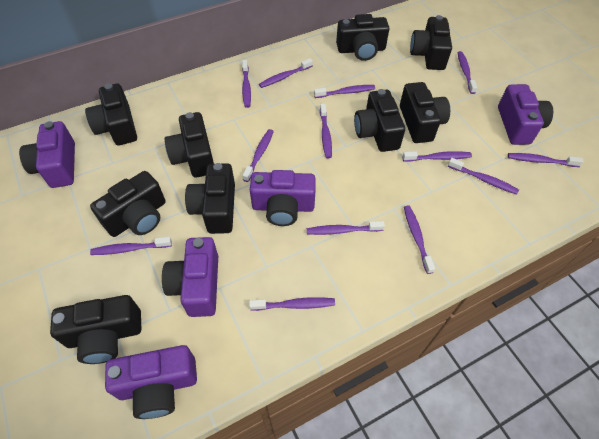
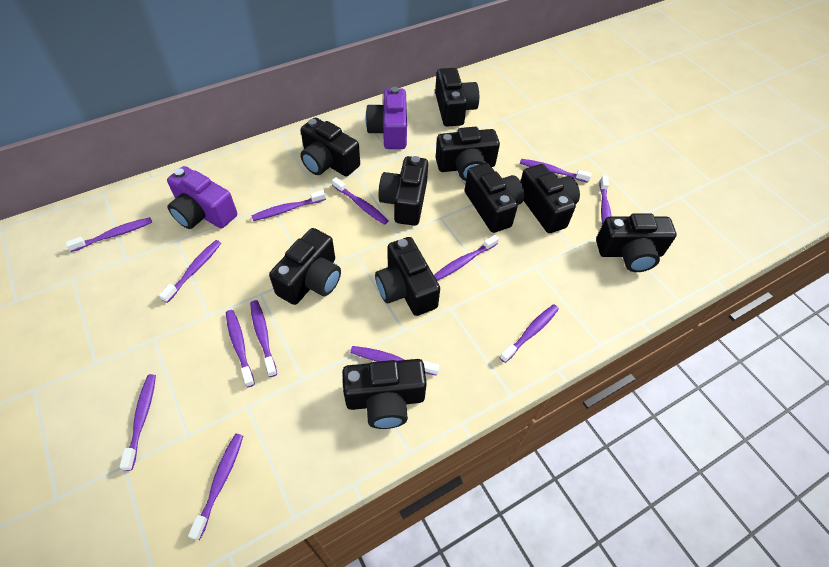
black camera: [50,295,141,364] [85,84,137,145] [90,171,166,237] [165,112,214,178] [185,163,235,234] [336,14,389,61] [354,89,405,152] [400,82,450,143] [410,15,452,70] = 9 -> [269,228,341,305] [300,118,360,176] [342,359,427,429] [375,237,440,316] [378,156,428,226] [435,68,479,127] [435,127,500,181] [465,163,524,233] [521,164,580,233] [596,213,677,272] = 10
purple camera: [19,121,75,188] [105,345,197,419] [162,237,218,317] [250,170,316,226] [498,84,553,145] = 5 -> [167,166,237,229] [366,87,407,149] = 2

